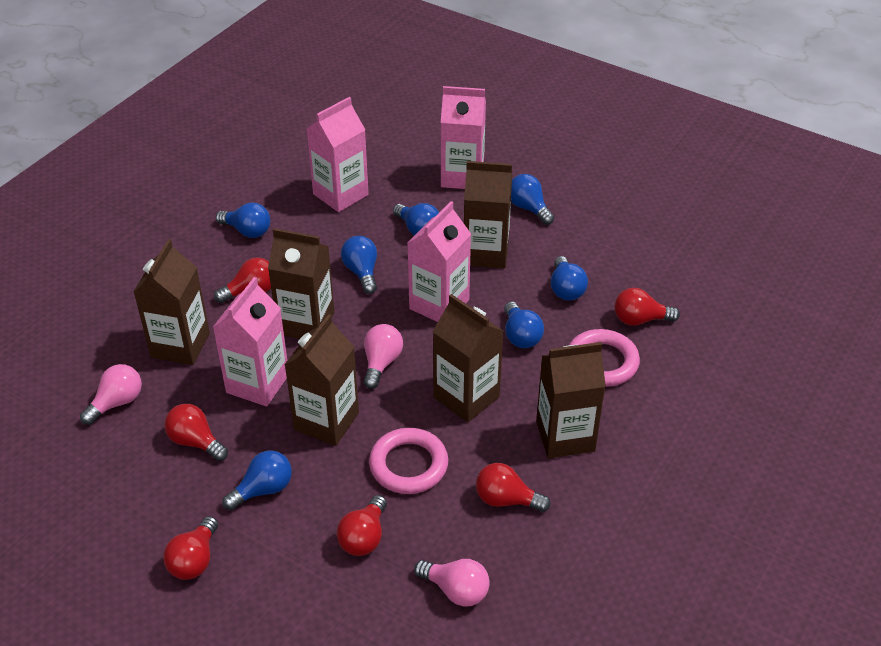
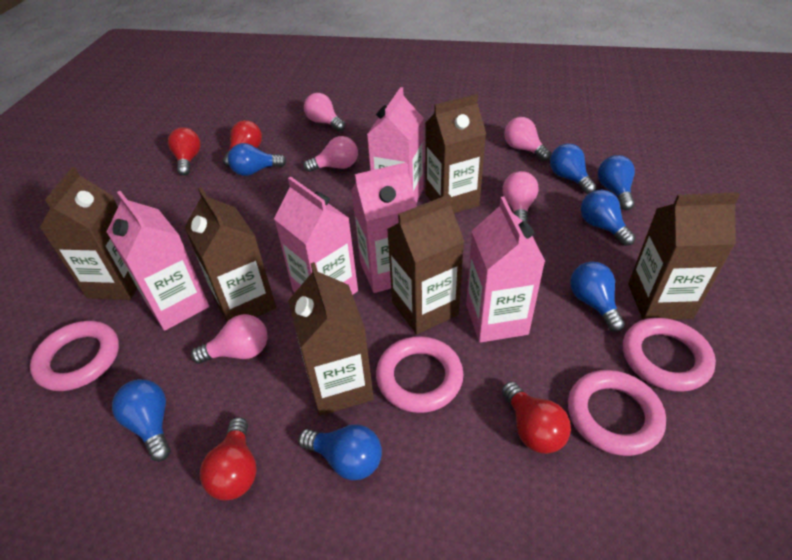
pink carton: [213,277,287,406] [307,97,369,212] [407,201,471,322] [441,86,486,189] = 4 -> [107,191,209,331] [274,177,358,295] [351,162,417,293] [367,87,424,203] [466,197,545,343] = 5
pink light bulb: [80,364,142,425] [364,324,403,389] [414,559,490,607] = 3 -> [191,314,268,364] [303,136,358,172] [304,93,346,131] [502,171,539,223] [504,117,551,161] = 5
pink ring: [369,428,448,494] [569,329,640,386] = 2 -> [30,321,119,391] [376,336,464,413] [568,370,666,456] [623,318,716,392] = 4
red light bulb: [163,516,218,580] [164,404,228,461] [214,258,271,303] [336,495,387,556] [476,463,551,512] [615,288,680,326] = 6 -> [168,127,201,175] [200,417,257,500] [222,120,262,167] [502,382,571,454] = 4

